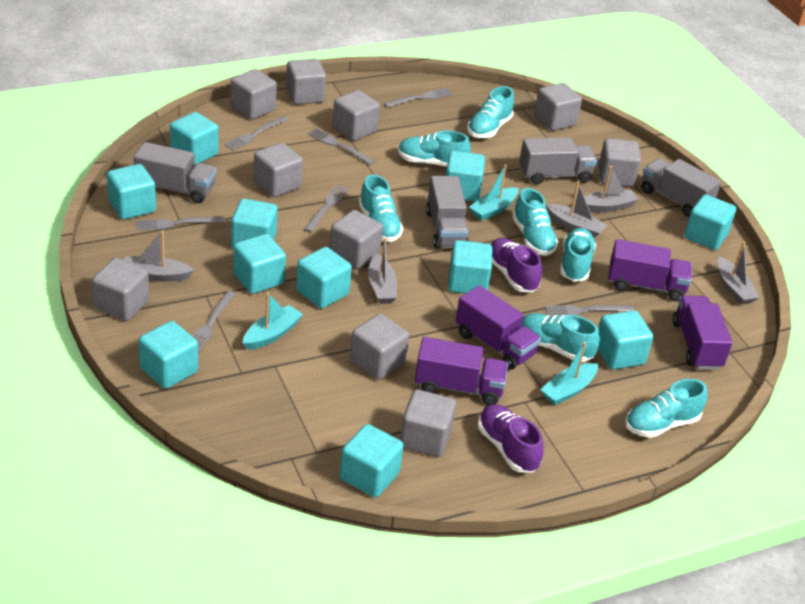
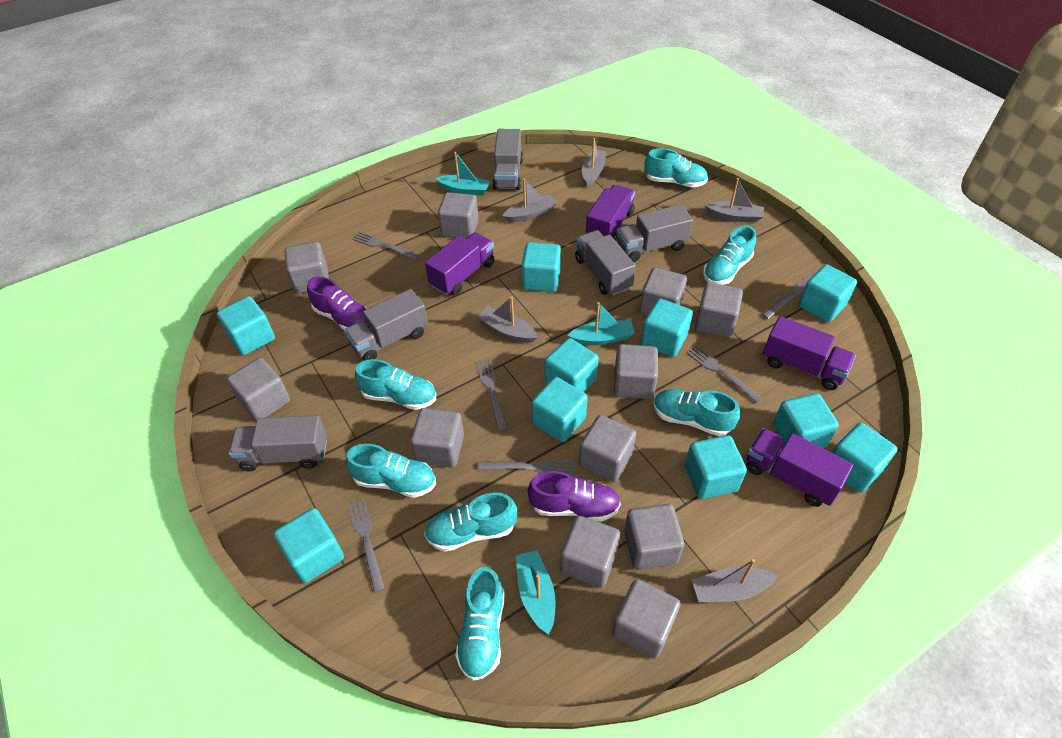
grey cube: [92,258,149,321] [231,69,277,119] [254,143,303,197] [286,59,326,105] [330,210,383,269] [332,90,380,141] [350,314,409,380] [400,389,456,457] [534,83,582,131] [599,138,641,187] = 10 -> [227,358,290,421] [285,242,329,294] [410,408,464,468] [438,192,479,238] [560,516,620,588] [579,415,636,482] [612,579,680,659] [614,344,658,399] [624,504,684,570] [639,267,687,316] [695,282,743,338] = 11
grey fork: [136,217,225,231] [192,291,236,353] [224,116,288,151] [304,185,349,232] [308,128,375,165] [384,88,452,108] [545,305,635,316] = 7 -> [348,498,385,593] [352,231,420,260] [476,358,508,431] [478,460,576,476] [686,345,763,404] [762,274,812,319] = 6
grey truck: [134,142,216,203] [426,176,468,249] [519,137,597,184] [641,158,721,217] = 4 -> [229,415,327,472] [344,289,428,361] [492,129,523,190] [575,230,636,296] [616,204,693,262] = 5
turquoise cube: [107,164,156,220] [139,321,198,389] [170,112,219,164] [231,199,278,248] [233,234,286,294] [296,247,352,309] [340,424,404,498] [446,150,485,202] [448,240,492,294] [598,310,653,370] [684,194,736,250] = 11 -> [217,296,275,355] [274,508,344,583] [522,242,561,292] [532,377,588,442] [545,338,599,392] [641,299,693,357] [685,435,747,499] [773,393,839,448] [799,264,857,322] [832,423,898,493] = 10

